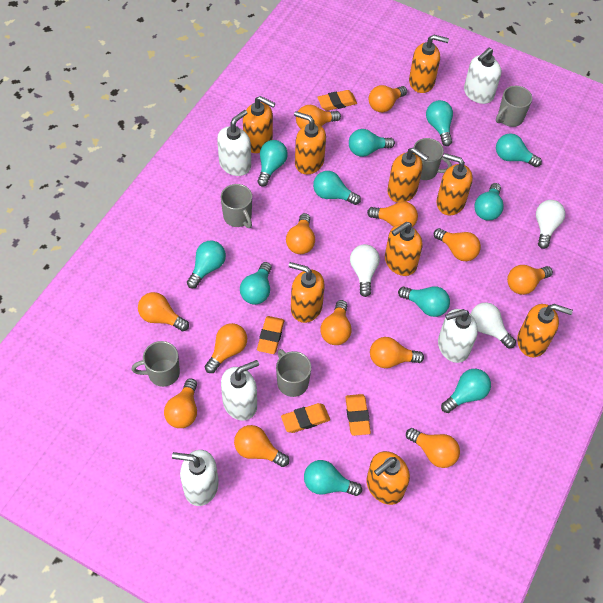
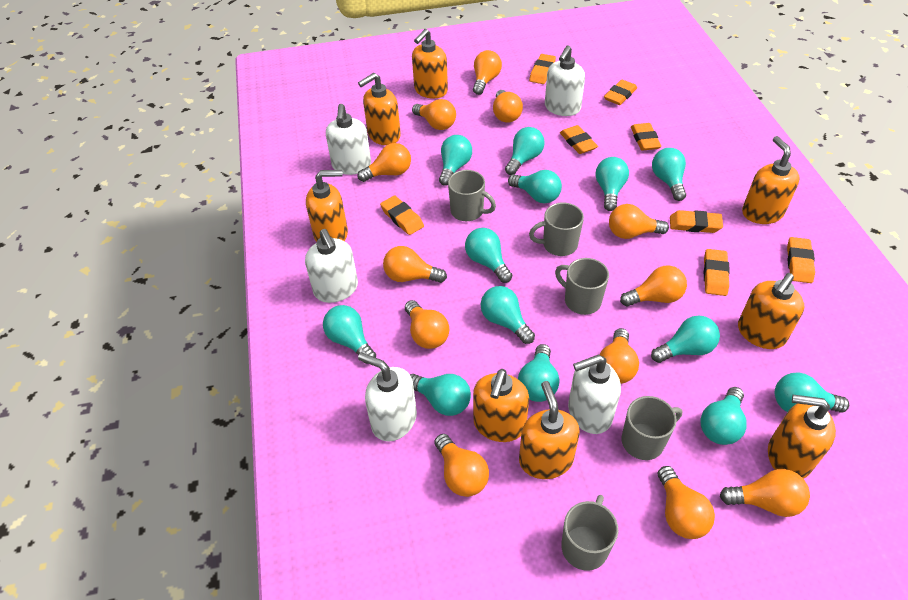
orange eraser: [257,316,284,354] [281,403,330,433] [317,90,357,111] [345,394,371,436] = 4 -> [380,196,424,235] [529,54,556,84] [560,125,598,154] [604,80,637,105] [631,123,661,151] [670,210,723,233] [704,249,730,296] [787,237,815,283] = 8
orange light bulb: [138,292,189,331] [164,378,197,428] [205,323,247,373] [234,425,289,467] [286,213,315,254] [296,105,341,129] [320,300,352,345] [367,202,418,227] [369,85,407,112] [370,337,424,368] [406,428,460,468] [434,228,481,261] [507,265,553,295] = 13 -> [357,143,411,182] [383,246,447,283] [405,300,449,349] [412,99,456,130] [434,434,489,497] [473,50,502,95] [493,90,523,123] [599,328,639,384] [609,204,669,239] [620,266,687,306] [658,466,715,539] [720,469,810,517] = 12
orange soap dispenser: [243,96,275,153] [289,262,325,323] [294,111,326,174] [367,451,410,505] [385,222,422,276] [387,147,428,203] [409,35,449,93] [436,153,473,215] [517,304,573,357] = 9 -> [306,170,348,242] [358,73,401,145] [412,29,448,99] [473,369,529,442] [519,381,580,479] [738,273,804,349] [742,136,800,224] [768,395,836,479] = 8
turquoise light bulb: [187,240,226,289] [240,262,272,305] [257,140,288,187] [304,460,362,496] [313,171,361,205] [349,129,395,157] [398,286,450,317] [426,100,453,146] [441,369,491,413] [474,183,504,221] [496,133,542,167] = 11 -> [323,305,376,364] [410,374,471,416] [439,135,472,186] [465,228,512,283] [481,286,535,344] [505,127,545,175] [508,170,562,203] [518,344,559,402] [596,157,629,211] [651,316,720,363] [652,148,686,201] [701,387,747,445] [775,373,849,413] = 13
white light bulb: [350,244,380,297] [471,302,516,349] [536,200,565,249] = 3 -> none = 0

